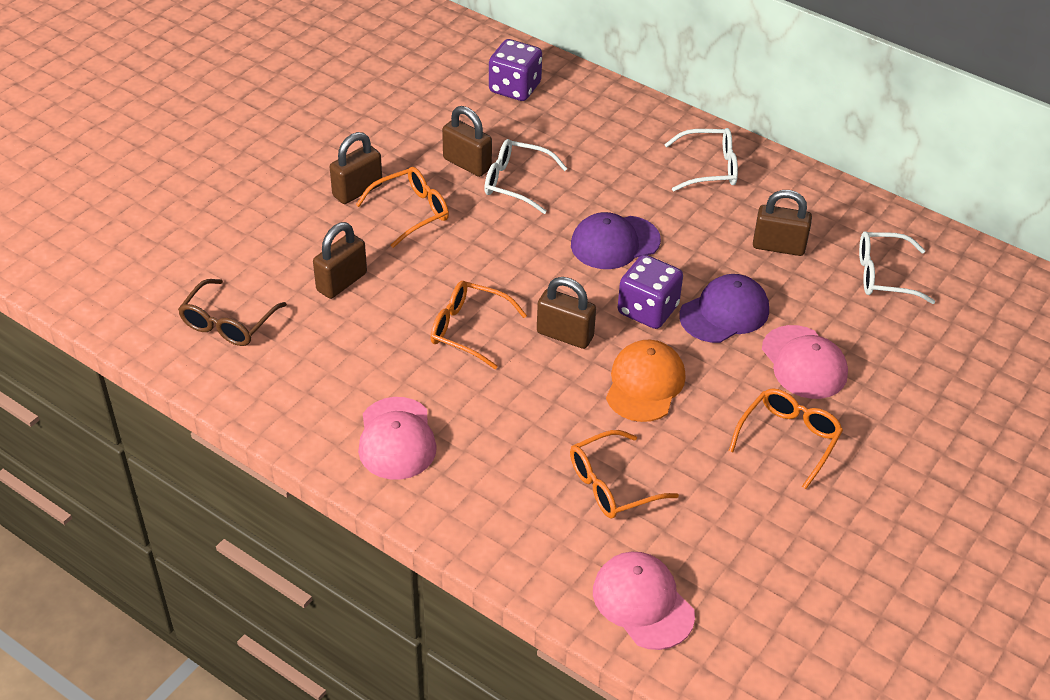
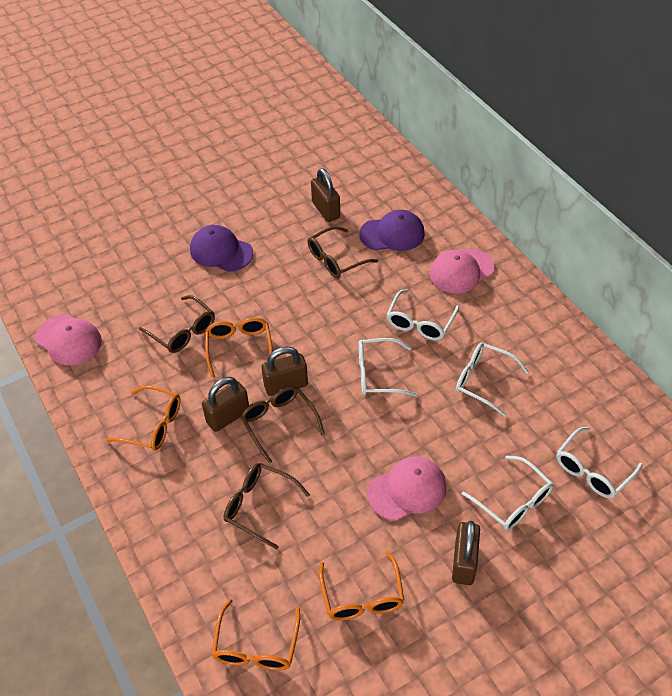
brown glasses: [178,279,287,346] = 1 -> [139,295,215,353] [224,463,310,549] [240,386,325,464] [308,226,378,278] = 4
brown padlock: [313,222,367,299] [330,132,382,204] [442,106,492,177] [537,277,596,349] [753,190,812,256] = 5 -> [202,377,249,432] [261,346,308,396] [311,168,340,222] [452,521,480,585] = 4
orange cap: [606,340,686,422] = 1 -> none = 0
purple dice: [489,39,542,101] [618,255,683,329] = 2 -> none = 0
white glasses: [484,139,568,214] [664,128,738,191] [859,231,935,304] = 3 -> [358,338,417,396] [387,289,459,340] [456,343,529,417] [462,455,553,530] [556,427,643,498] = 5

